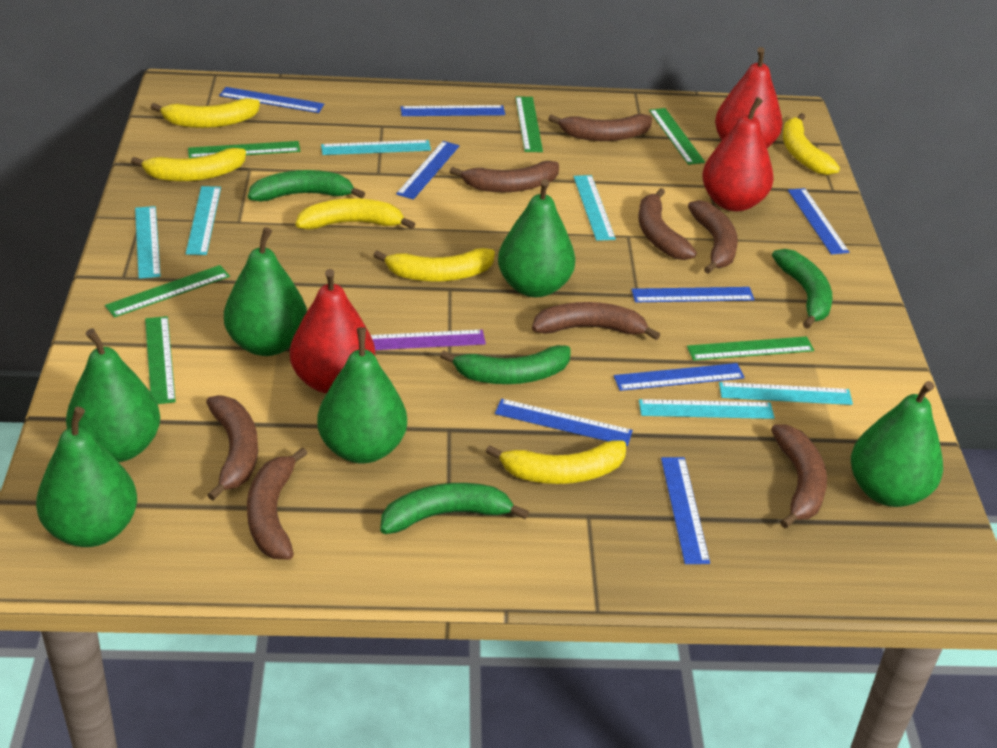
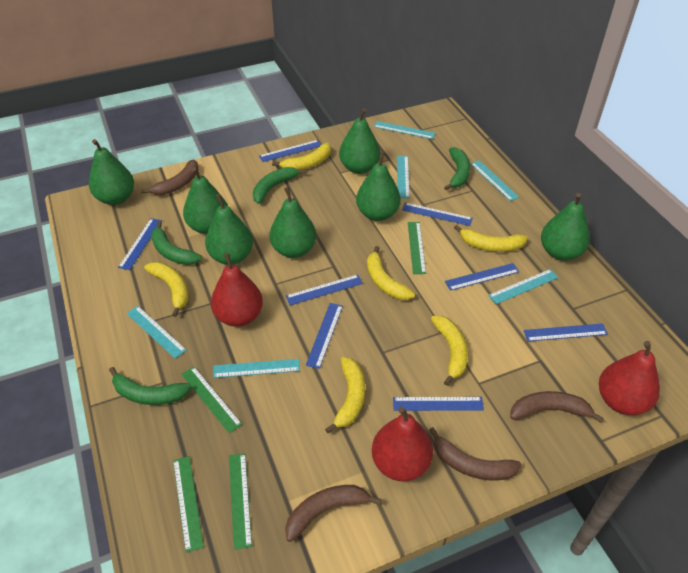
brown banana: [206,395,258,500] [247,447,308,560] [450,161,559,192] [532,302,660,340] [548,114,652,141] [638,188,697,260] [688,200,738,274] [771,424,827,529] = 8 -> [141,160,198,195] [285,485,382,542] [429,427,522,480] [510,391,604,423] = 4
green pear: [36,407,137,547] [66,328,160,462] [224,227,307,356] [317,327,407,463] [498,179,575,297] [851,381,943,507] = 6 -> [89,139,134,205] [183,167,228,234] [205,194,253,265] [269,187,316,258] [339,108,380,174] [356,151,401,221] [541,193,590,261] = 7
green ruler: [105,265,230,318] [145,316,176,404] [188,141,300,158] [515,97,543,152] [649,108,705,165] [687,336,814,361] = 6 -> [173,456,204,552] [181,367,242,433] [229,453,252,550] [408,222,426,274] = 4
purple ruler: [371,330,486,350] = 1 -> none = 0

